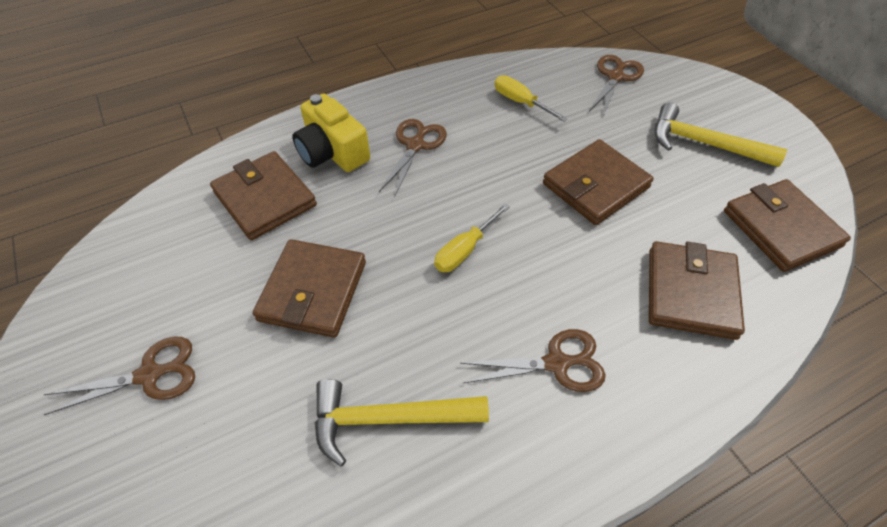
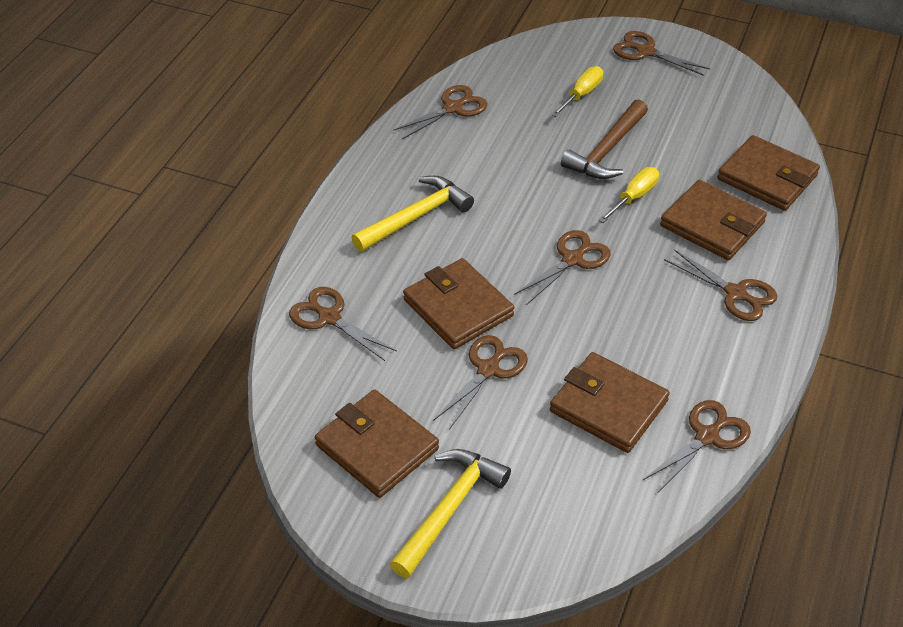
brown hammer: none = 0 -> [561,99,648,179] = 1
brown scissors: [43,336,195,415] [379,119,447,198] [460,329,606,392] [589,55,644,116] = 4 -> [289,287,397,361] [393,85,488,139] [433,335,528,430] [514,230,611,304] [613,31,710,76] [643,400,751,492] [664,249,777,321] = 7
yellow camera: [292,93,370,172] = 1 -> none = 0

